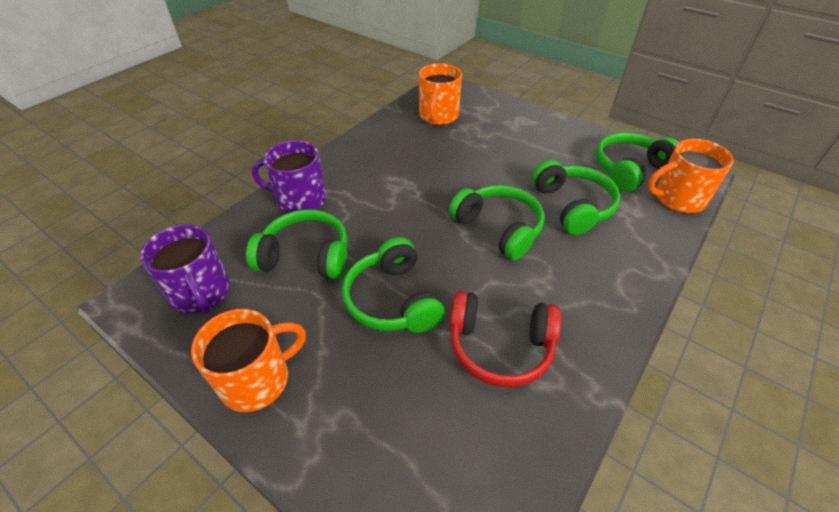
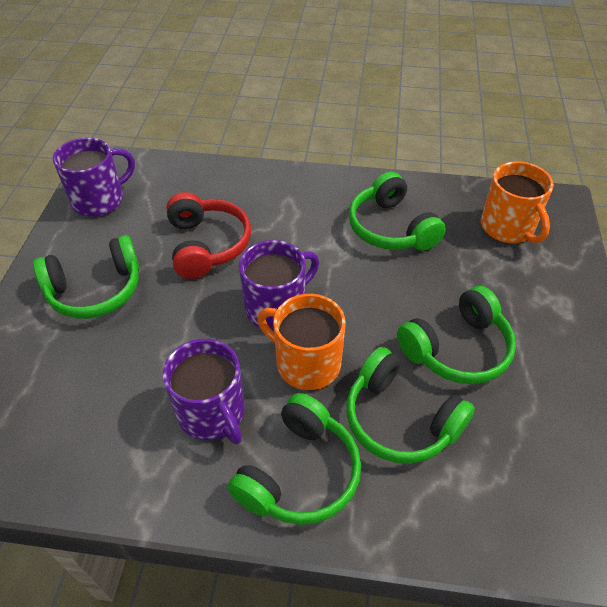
orange mug: [191,309,306,412] [419,63,462,125] [648,139,734,213] = 3 -> [257,294,346,390] [481,161,554,243] = 2
purple mug: [140,224,230,314] [251,140,326,213] = 2 -> [53,137,135,217] [163,339,245,444] [239,240,319,331] = 3

